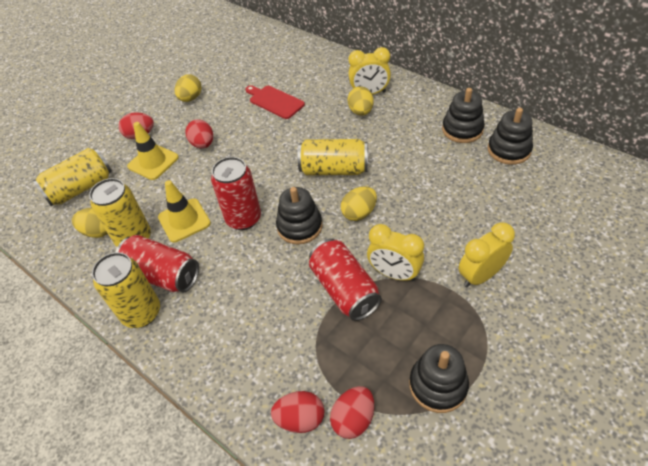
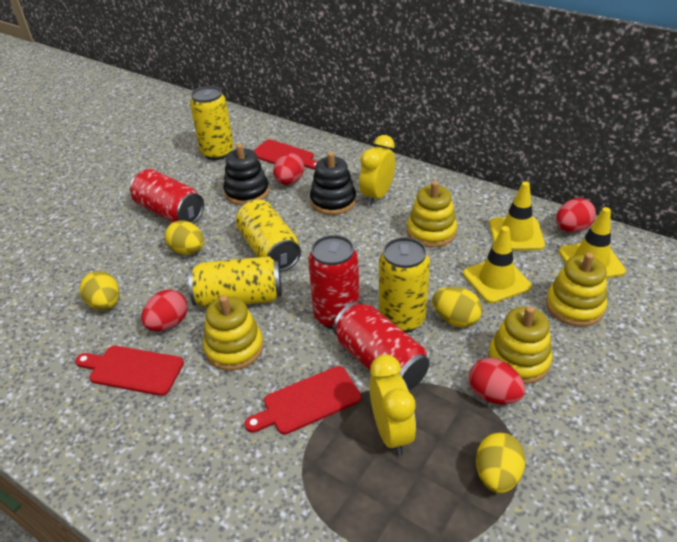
black stacking toy: [276,187,322,245] [409,344,469,413] [442,88,485,143] [488,108,533,165] = 4 -> [223,144,269,205] [310,152,356,215] = 2
red cutting board: [245,85,305,119] = 1 -> [75,346,184,396] [245,366,361,435] [253,140,318,170] = 3
yellow clock: [348,47,391,95] [367,224,424,281] [458,222,515,287] = 3 -> [359,135,395,206] [369,354,416,456] = 2
yellow stacking toy: none = 0 -> [203,295,263,371] [407,181,457,248] [488,306,552,384] [546,252,607,327] = 4
yellow traffic cone: [127,122,179,180] [158,180,211,243] = 2 -> [463,226,532,304] [490,181,545,251] [559,207,626,278] = 3

